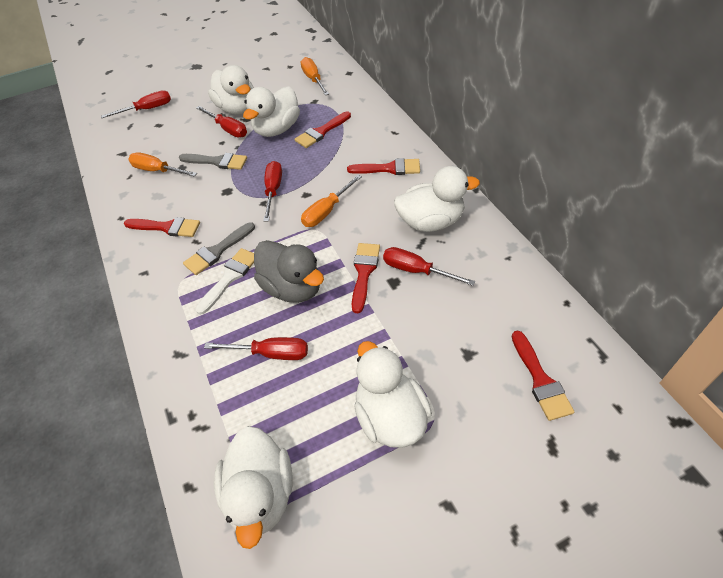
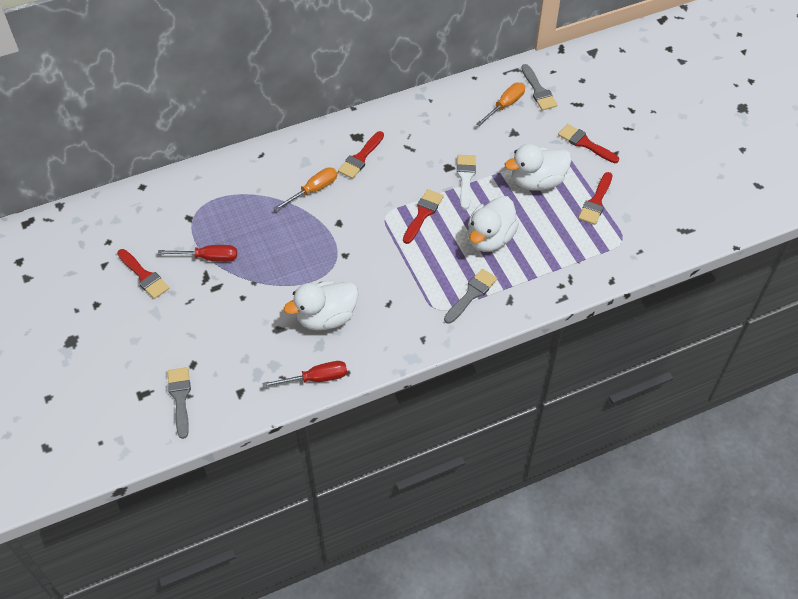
grey brush: [179,153,247,170] [183,222,255,275] = 2 -> [168,367,191,439] [444,269,497,324] [521,64,557,111] = 3
grey duck: [254,240,324,303] = 1 -> none = 0
orange screwdriver: [128,153,197,177] [301,57,329,95] [301,175,362,227] = 3 -> [274,167,337,211] [477,83,525,126] = 2
red screwdriver: [101,90,171,118] [196,106,247,138] [204,337,308,360] [263,161,282,222] [383,247,475,286] = 5 -> [158,245,237,262] [262,361,347,388] = 2
white duck: [208,65,254,114] [214,426,293,549] [243,86,300,137] [354,341,432,448] [394,166,480,232] = 5 -> [284,281,358,330] [468,196,519,252] [505,144,572,191] = 3

